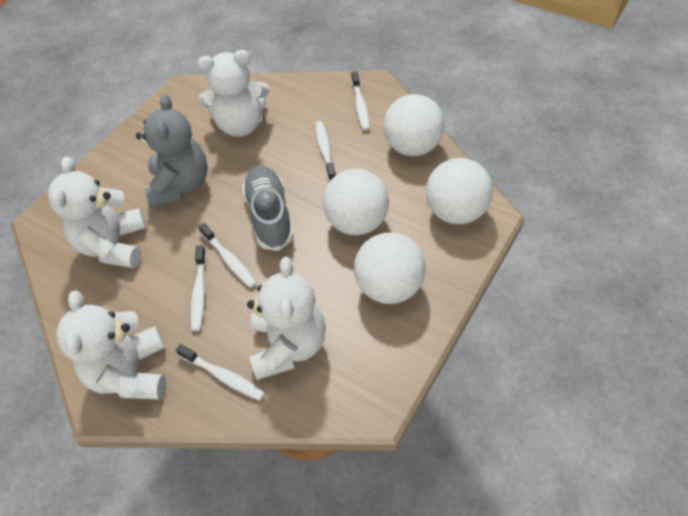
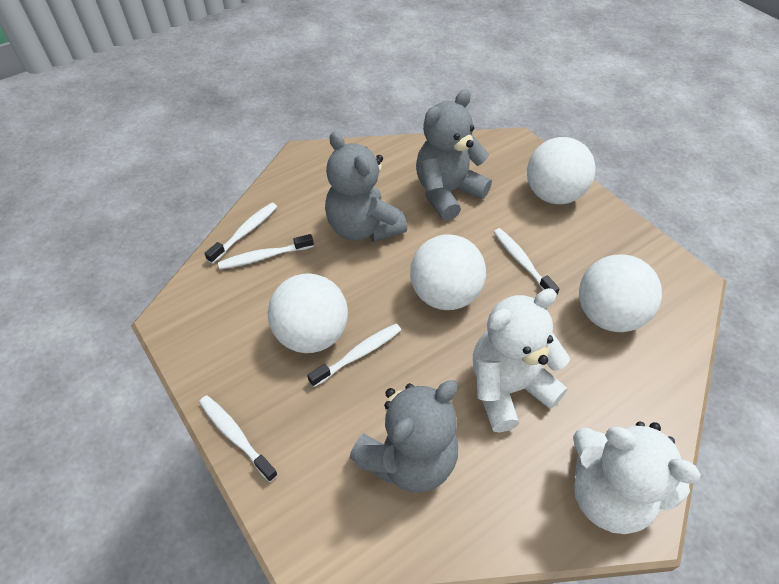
grey shoe: [242,166,294,251] = 1 -> none = 0
grey teddy bear: [136,94,208,208] = 1 -> [325,132,407,242] [350,380,458,492] [416,90,492,221] = 3
white teddy bear: [48,157,147,268] [56,290,166,400] [197,50,270,137] [247,257,326,380] = 4 -> [473,288,570,432] [573,422,701,534] = 2

